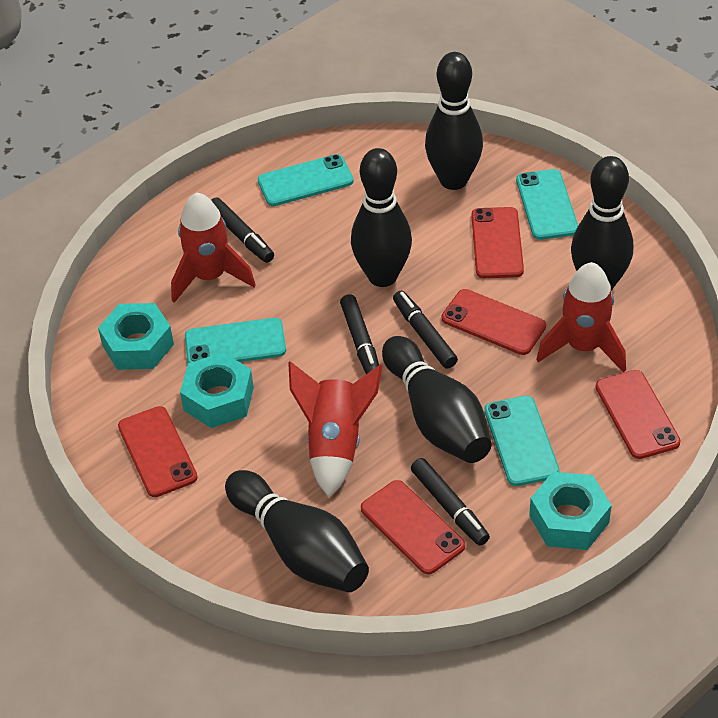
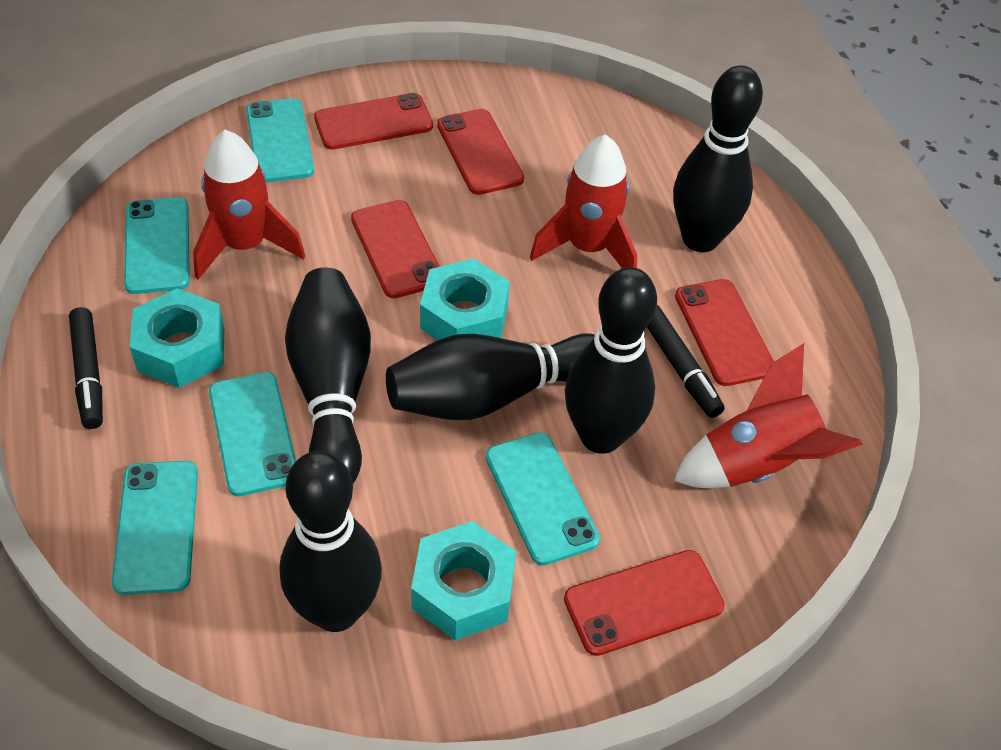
black marker: [211,198,274,263] [340,294,379,374] [393,291,458,369] [411,458,490,546] = 4 -> [69,307,103,429] [647,305,725,418] = 2
turquoise phone: [185,318,286,363] [257,154,354,206] [484,396,559,486] [516,169,578,240] = 4 -> [112,461,198,595] [124,197,190,294] [209,372,296,496] [246,98,314,182] [486,432,600,566] = 5

